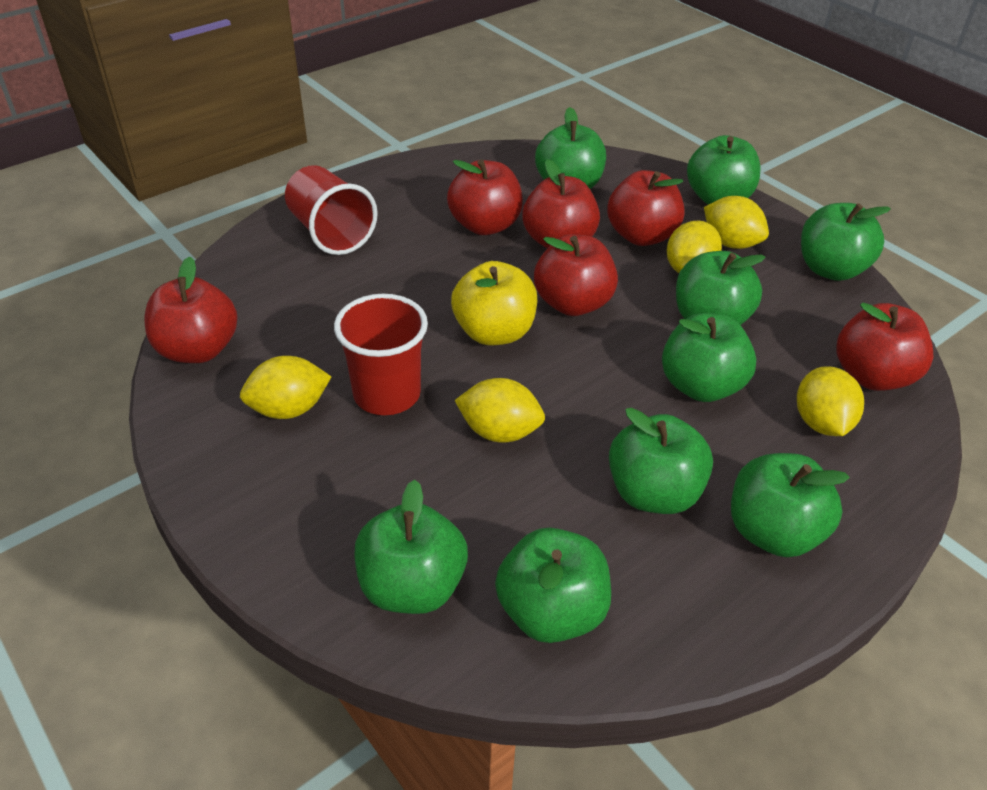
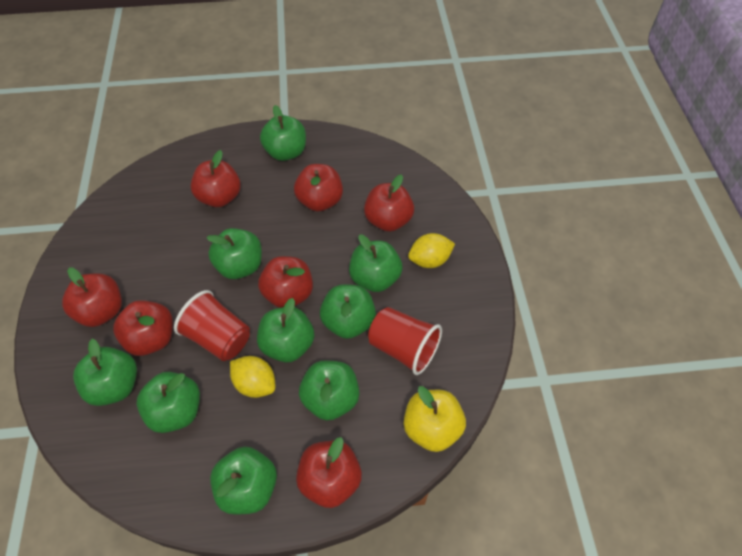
red apple: [145,256,237,363] [447,159,523,235] [522,159,600,248] [534,234,618,316] [607,170,684,246] [836,303,934,391] = 6 -> [62,267,122,327] [113,300,173,356] [190,150,241,207] [258,256,313,308] [294,164,343,212] [296,437,362,508] [364,174,414,232] = 7
yellow lemon: [240,356,331,419] [454,378,545,443] [667,220,722,273] [704,196,769,249] [797,366,864,436] = 5 -> [230,356,275,398] [408,233,455,268] = 2

